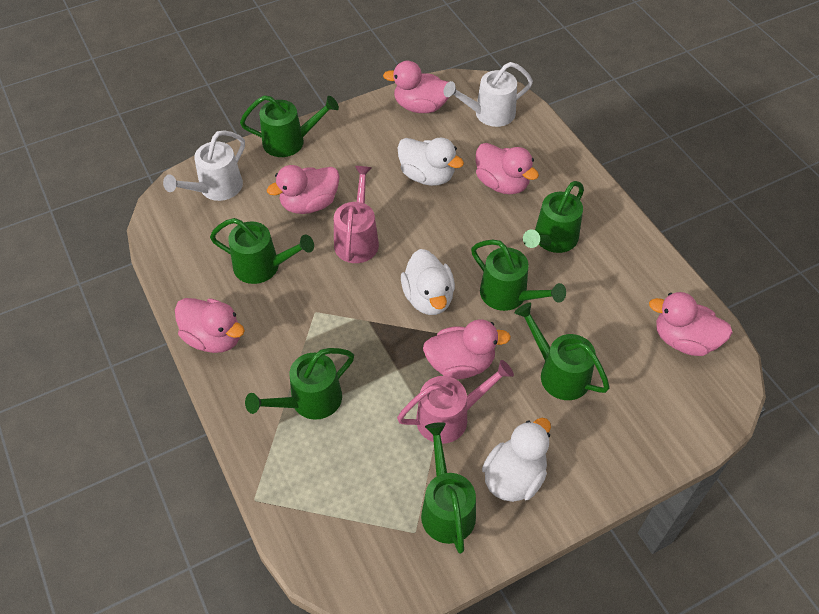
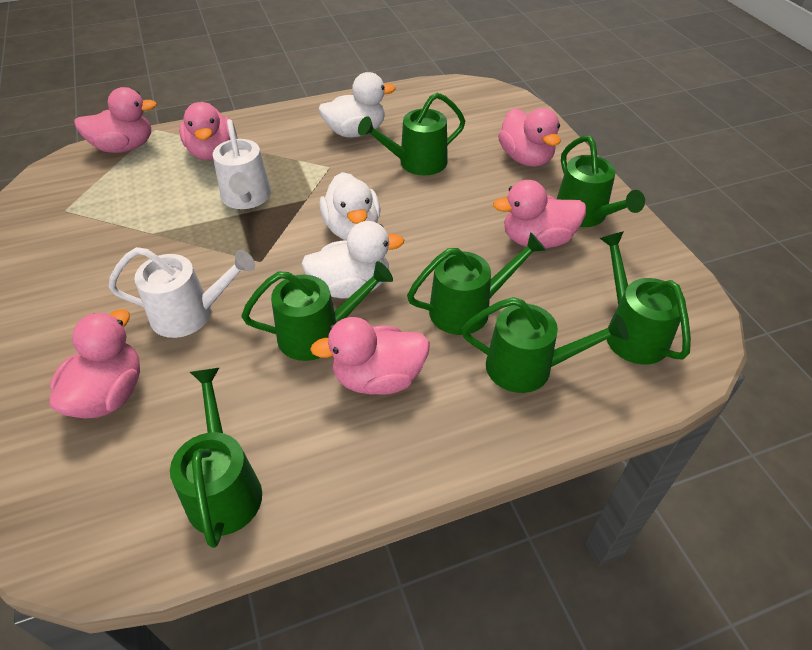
pink watering can: [334,166,379,263] [397,360,514,444] = 2 -> none = 0

